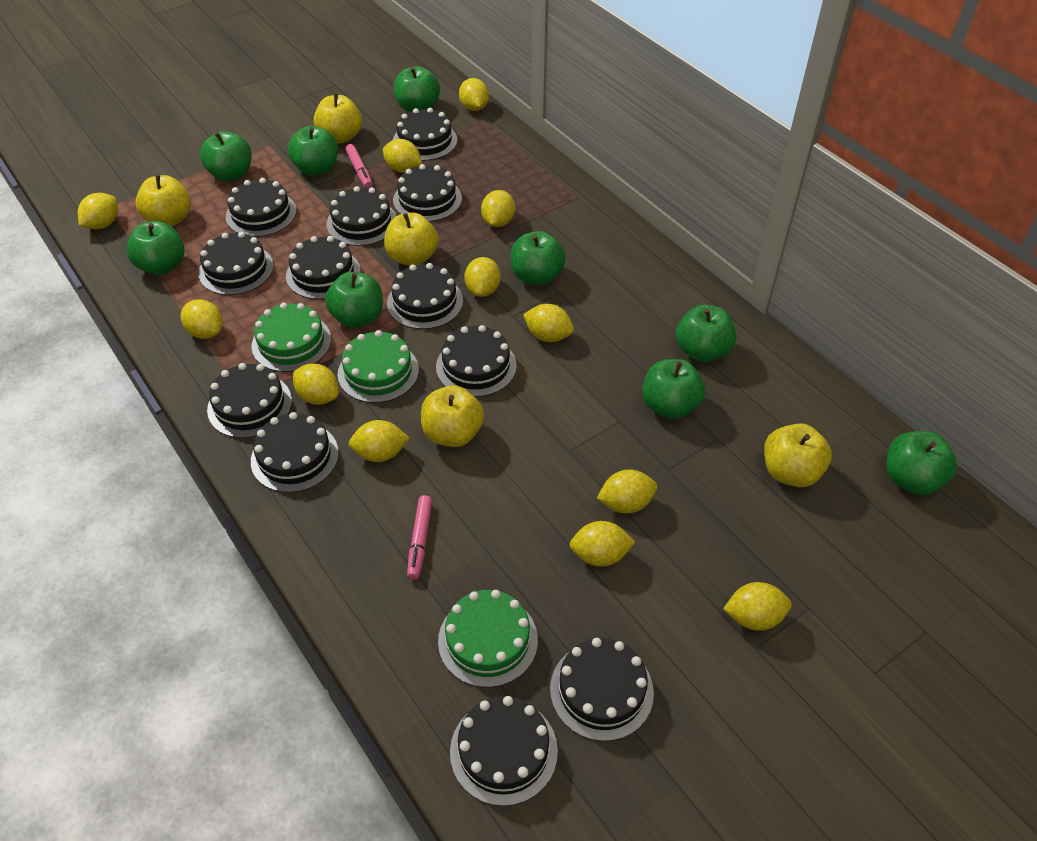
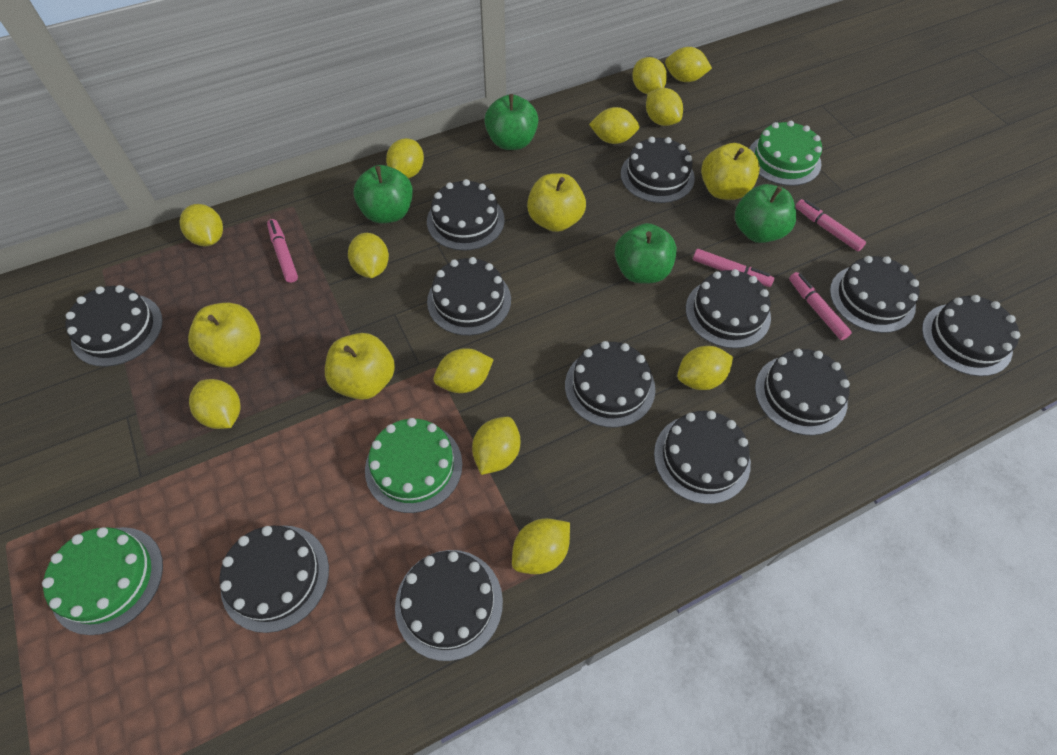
green apple: [126,221,185,275] [200,131,252,182] [288,126,338,176] [325,272,383,328] [394,66,440,112] [511,231,566,285] [642,359,705,419] [676,305,736,362] [886,431,957,495] = 9 -> [354,165,413,223] [484,94,538,150] [615,223,677,283] [735,184,796,243] = 4
pink marker: [345,144,373,188] [407,495,432,580] = 2 -> [267,219,298,283] [693,249,774,287] [789,272,852,340] [795,199,866,251] = 4
yellow apple: [135,175,191,227] [313,93,362,144] [384,212,439,266] [421,385,484,447] [764,423,832,487] = 5 -> [188,303,261,368] [325,333,395,400] [527,173,586,232] [701,143,760,200] = 4

